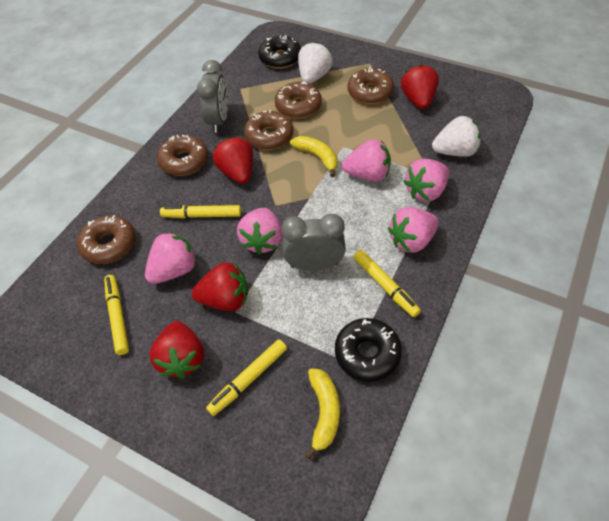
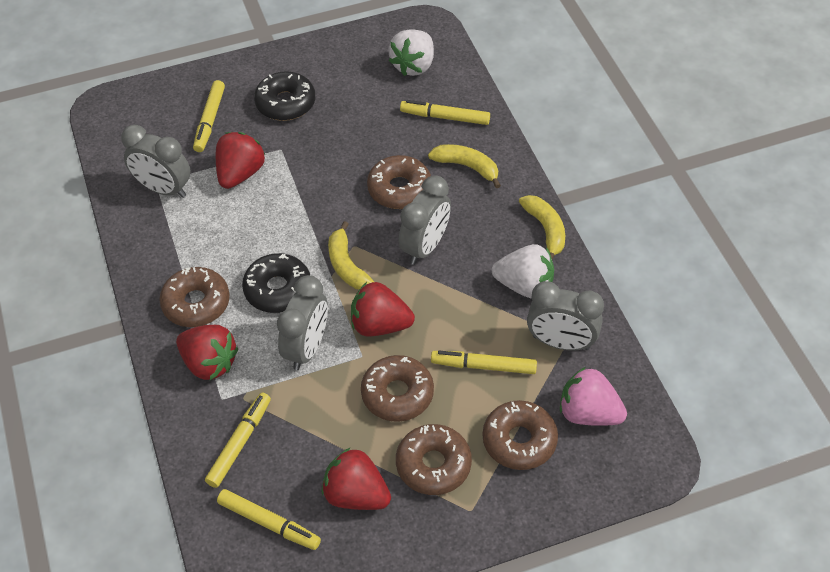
grey clock: [197,60,228,133] [281,214,346,271] = 2 -> [121,125,191,198] [277,275,328,370] [399,175,451,265] [527,281,604,351] = 4
pink strawberry: [145,232,197,284] [237,208,282,255] [342,139,391,181] [388,207,439,253] [403,159,449,202] = 5 -> [560,367,627,426] = 1
yellow banana: [290,136,338,177] [304,368,340,459] = 2 -> [328,221,374,290] [428,144,501,188] [519,195,565,260] = 3
yellow marker: [104,275,129,355] [160,205,241,218] [206,339,287,416] [354,250,421,317] = 4 -> [193,80,225,152] [205,393,271,488] [217,489,321,550] [400,100,490,125] [431,351,537,374] = 5

